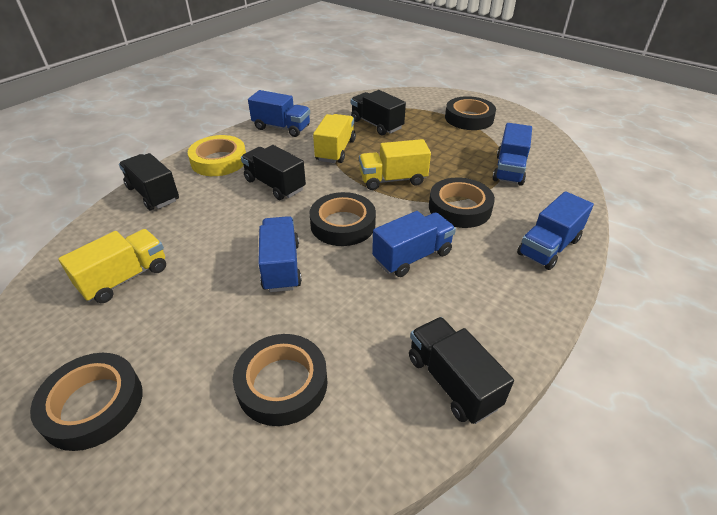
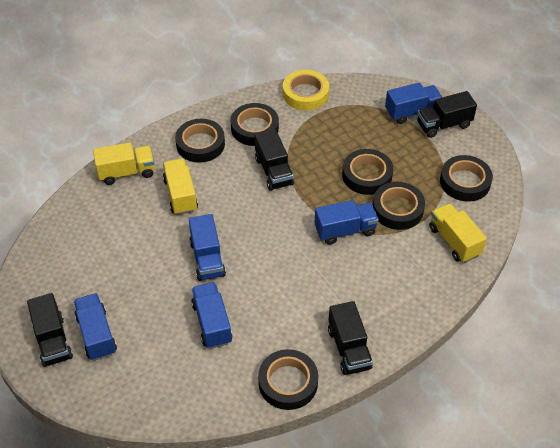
black tape: [30,353,142,451] [233,334,327,426] [309,192,376,246] [429,178,495,228] [445,96,496,130] = 5 -> [175,119,225,163] [231,103,279,146] [258,349,318,410] [342,149,393,195] [372,182,425,230] [440,155,493,202] = 6

